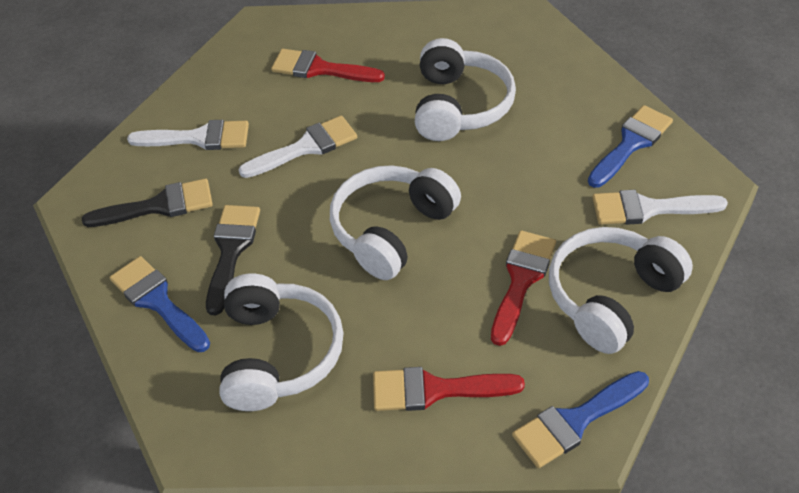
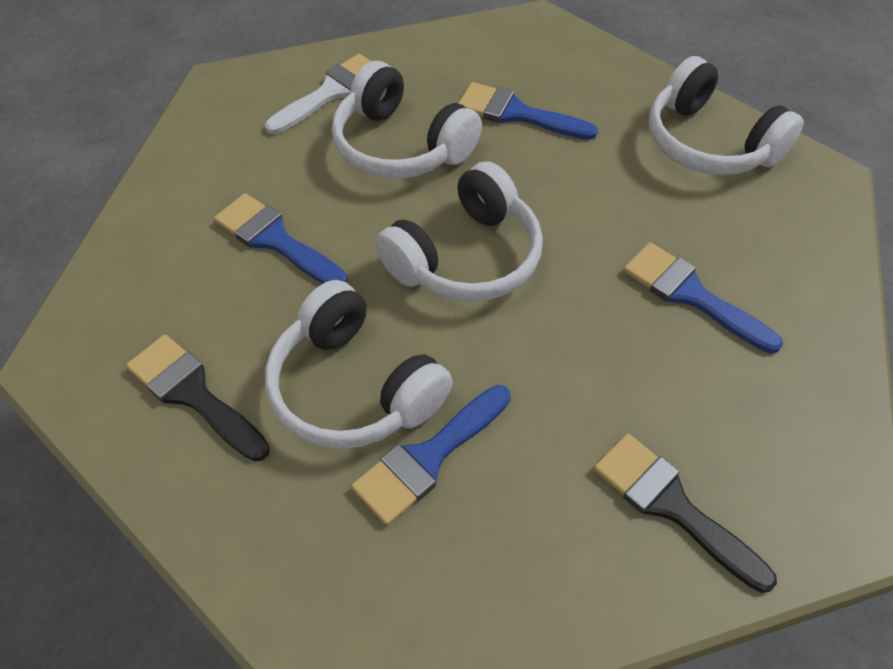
blue brush: [109,256,210,352] [512,371,649,468] [588,105,673,188] = 3 -> [214,193,347,284] [351,385,511,525] [458,82,598,140] [623,242,783,354] = 4
red brush: [271,49,385,82] [373,367,525,411] [491,231,556,346] = 3 -> none = 0
white brush: [127,120,249,150] [239,116,357,178] [592,190,728,225] = 3 -> [265,54,371,134] = 1

